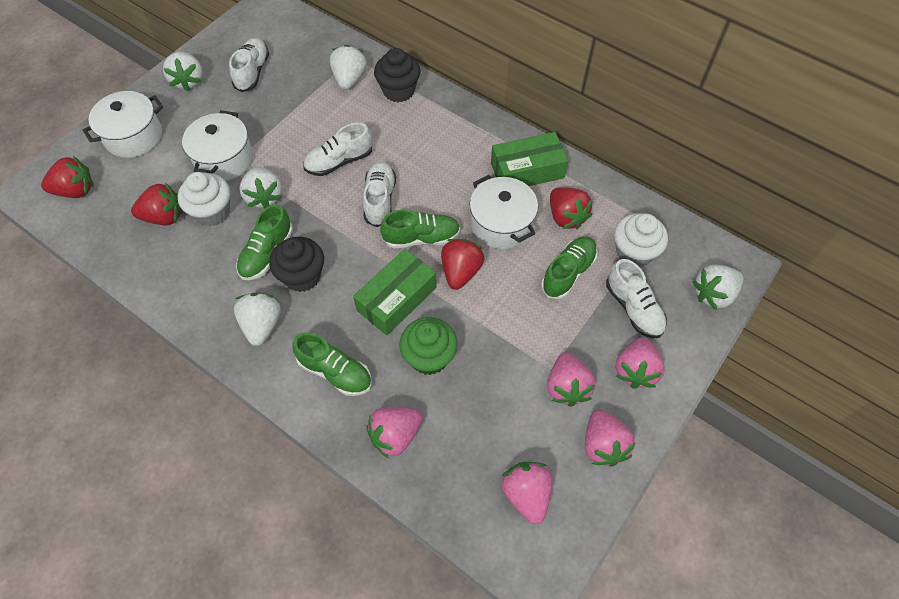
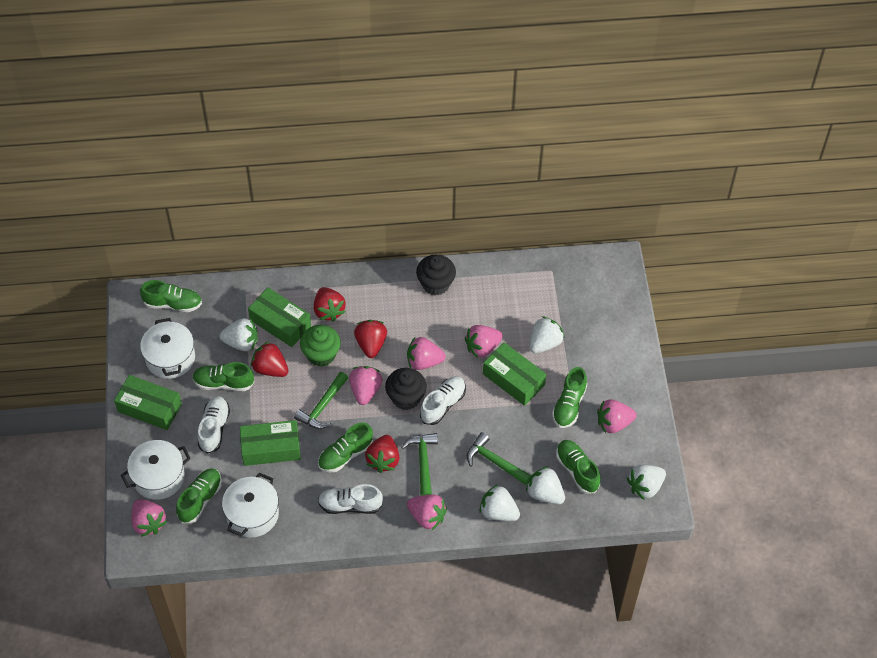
green box: [353,249,437,335] [491,132,568,186] = 2 -> [114,375,182,430] [240,420,301,466] [248,287,311,347] [483,342,546,406] = 4
green hammer: none = 0 -> [294,372,348,429] [401,433,438,496] [467,432,531,485] = 3
green shoe: [236,204,293,280] [292,332,372,396] [380,210,460,249] [541,236,598,299] = 4 -> [140,280,202,312] [176,468,222,523] [192,362,254,391] [318,422,373,472] [552,367,587,428] [556,440,600,494] = 6
pink strawberry: [367,407,423,459] [502,462,553,524] [547,352,596,407] [585,409,636,467] [615,337,665,389] = 5 -> [131,499,167,537] [349,366,383,405] [407,337,446,370] [407,494,447,530] [465,325,503,358] [597,399,637,433] = 6
white cupcake: [177,172,230,226] [614,213,668,267] = 2 -> none = 0
white shoe: [229,38,269,92] [303,123,372,176] [363,161,396,227] [606,259,667,338] = 4 -> [197,396,230,454] [318,484,383,514] [420,376,466,425] = 3

